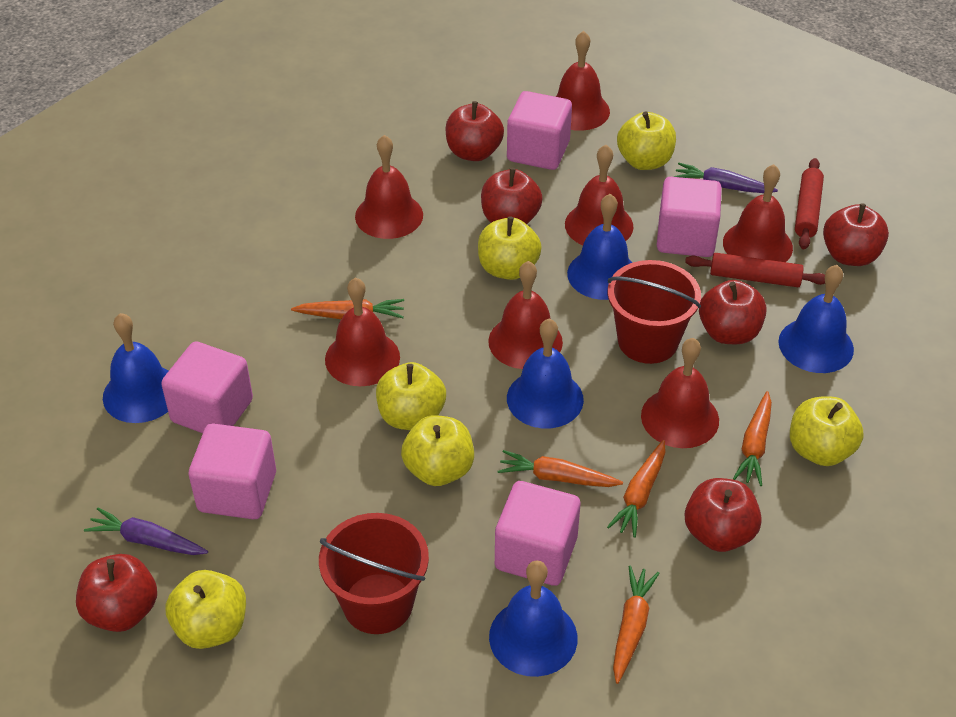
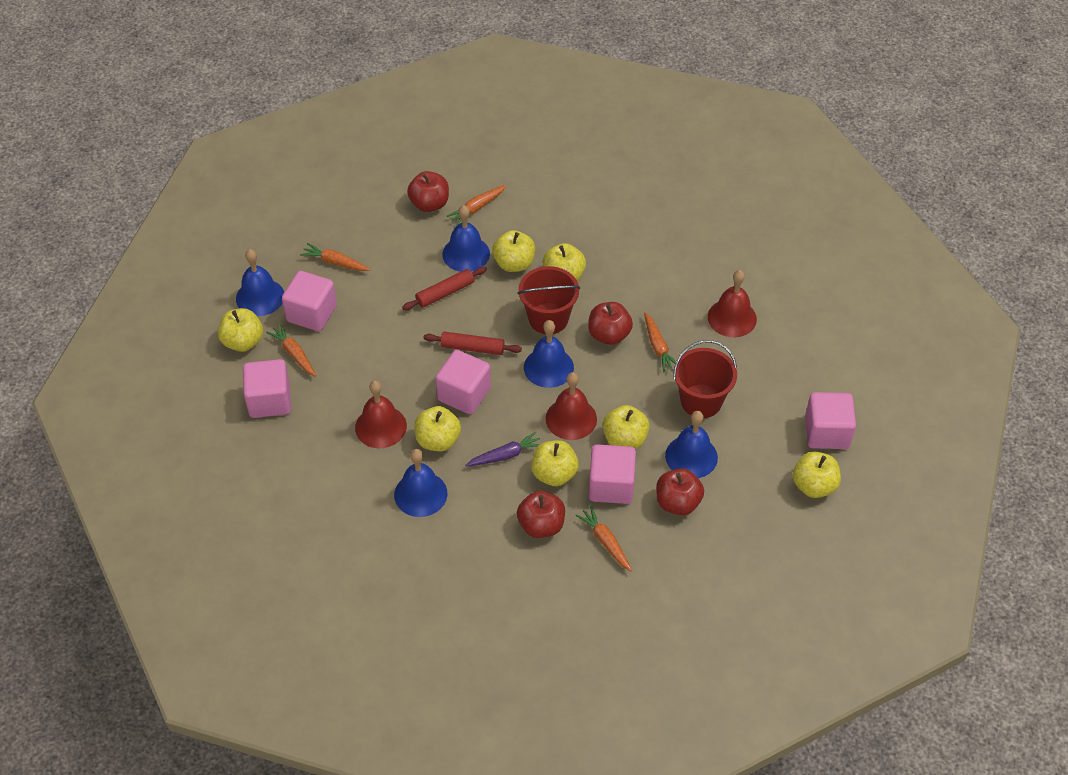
purple carrot: [84,508,208,555] [674,163,778,193] = 2 -> [465,432,540,466] = 1
red apple: [76,554,157,632] [446,101,504,161] [481,168,543,224] [685,478,762,552] [699,280,767,344] [823,203,889,266] = 6 -> [407,171,449,212] [517,491,565,538] [588,302,633,345] [656,468,704,515] = 4
red bell: [325,277,400,386] [355,135,423,239] [488,261,563,369] [555,31,610,131] [565,145,633,245] [641,338,719,448] [723,164,793,262] = 7 -> [355,380,407,448] [546,372,597,440] [708,270,757,337] = 3
yellow apple: [165,570,246,649] [376,362,446,430] [401,415,474,486] [478,216,542,280] [617,111,676,170] [790,397,864,466] = 6 -> [218,308,263,352] [414,406,461,451] [492,230,535,272] [531,440,579,486] [543,243,586,281] [603,405,650,449] [793,452,841,498] = 7

